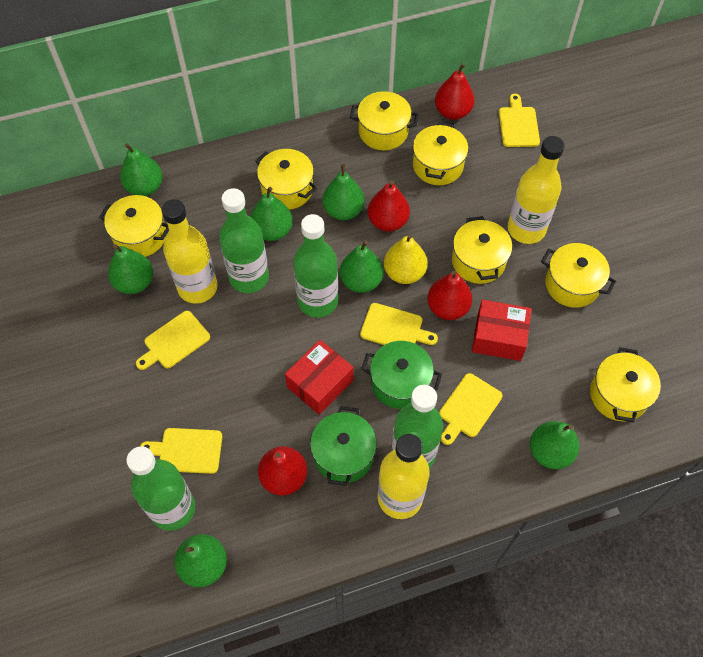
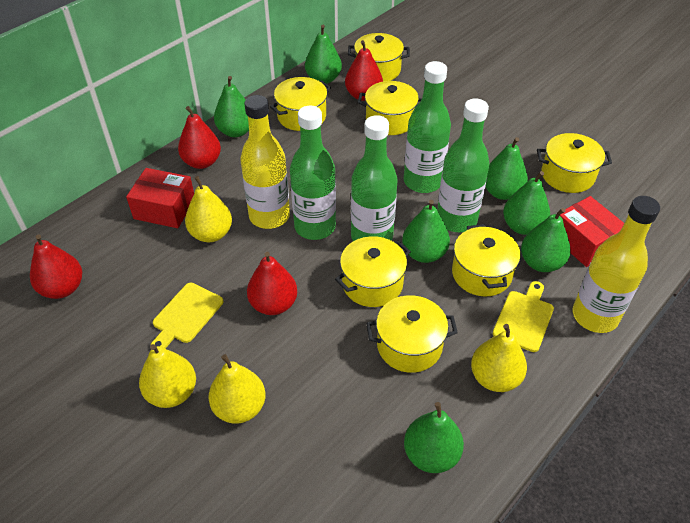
green pot: [310,406,377,486] [361,341,442,409] = 2 -> none = 0
yellow bottle: [162,199,218,304] [378,434,430,519] [508,136,565,244] = 3 -> [240,95,290,229] [573,196,660,333] = 2
yellow cutting board: [136,311,210,370] [140,428,222,474] [360,303,438,345] [439,373,503,445] [499,94,540,147] = 5 -> [151,283,224,349] [493,281,554,352] = 2
yellow pear: [384,234,427,284] = 1 -> [139,344,196,408] [185,176,232,242] [209,354,266,424] [471,324,527,392] = 4

